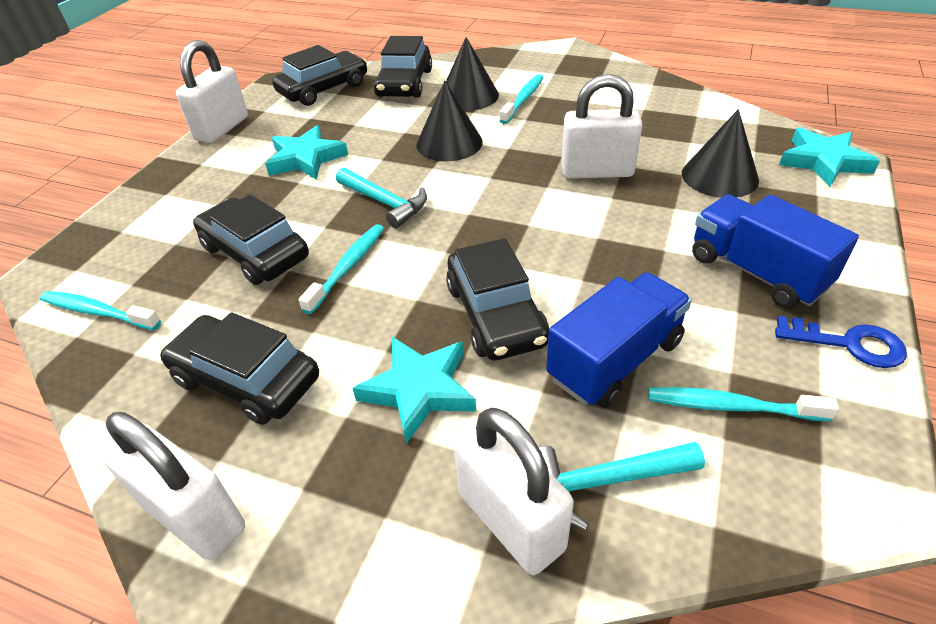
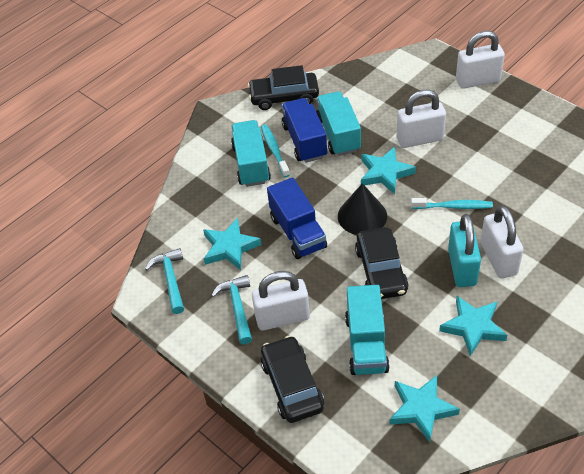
black car: [160,312,319,425] [193,194,309,285] [272,45,367,106] [374,36,432,98] [446,238,549,361] = 5 -> [248,65,319,110] [261,336,324,423] [355,227,409,299] = 3
black cone: [416,81,483,161] [446,37,499,111] [682,109,759,198] = 3 -> [338,183,387,235] = 1
blue key: [775,316,907,368] = 1 -> none = 0
turquoise padlock: none = 0 -> [448,214,481,287] = 1
turquoise star: [265,125,348,180] [352,337,476,444] [779,128,880,187] = 3 -> [203,218,261,270] [361,147,416,194] [389,375,460,443] [439,296,508,356] = 4
turquoise toothbrush: [40,291,161,330] [299,224,384,314] [500,74,544,124] [648,387,839,421] = 4 -> [261,124,290,177] [411,198,493,209] = 2
turquoise truck: none = 0 -> [231,120,271,187] [316,91,361,156] [345,285,390,375] = 3

